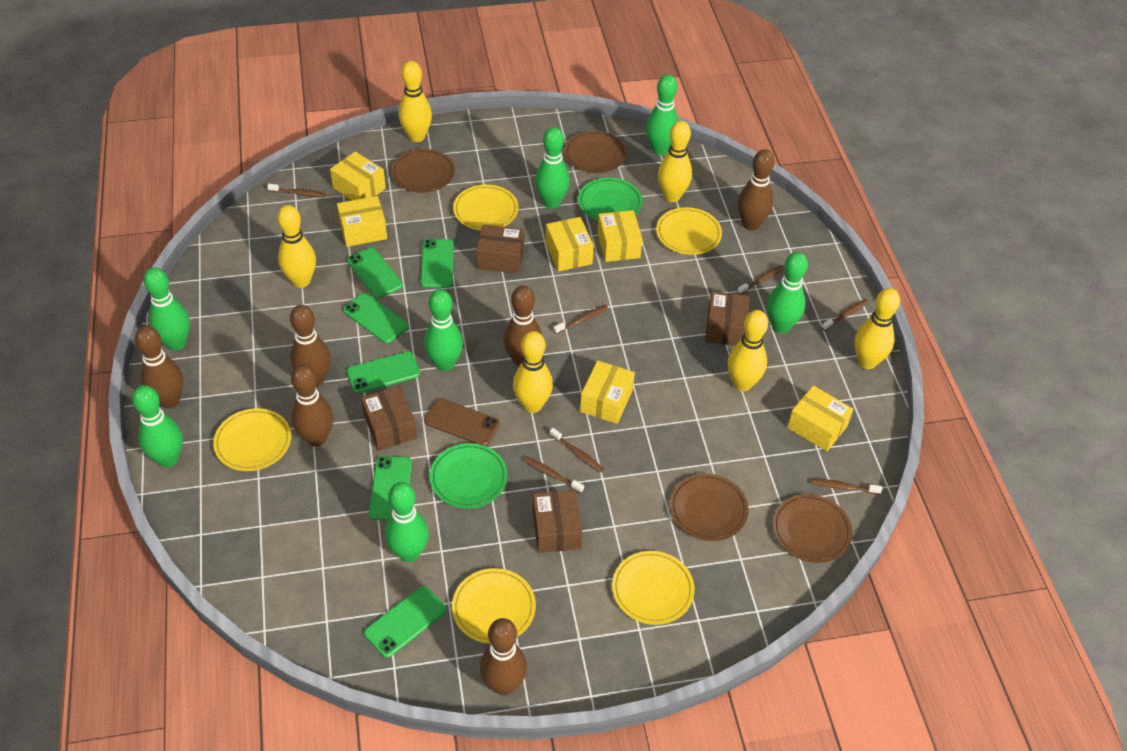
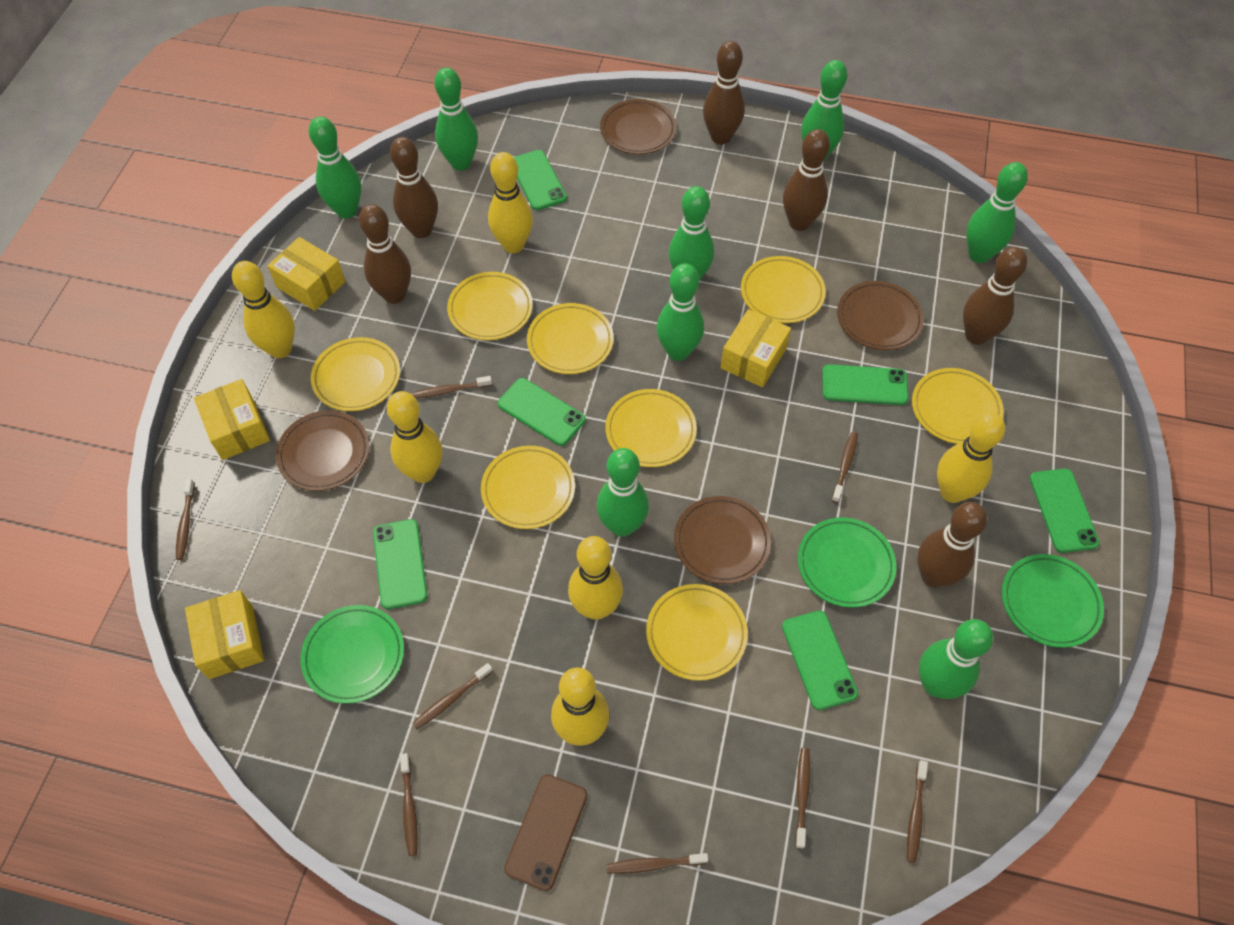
brown box: [361,386,417,451] [476,224,524,274] [533,490,582,553] [705,291,750,346] = 4 -> none = 0
brown toothbrush: [267,184,326,197] [524,456,584,493] [550,428,604,473] [553,305,608,334] [737,265,784,295] [811,479,882,495] [821,299,868,331] = 7 -> [176,479,195,560] [400,753,418,856] [412,376,492,398] [412,663,493,729] [606,853,708,874] [795,748,810,849] [832,432,858,503] [907,760,928,863] = 8
green bowling pin: [132,385,183,467] [143,267,190,350] [385,482,429,562] [424,289,463,371] [535,127,570,209] [646,74,678,155] [767,252,808,333] = 7 -> [309,117,361,219] [434,67,478,171] [597,448,649,537] [656,263,704,361] [669,186,714,281] [801,60,847,162] [919,619,993,699] [966,162,1028,263] = 8
green plate: [430,443,507,508] [578,178,643,221] = 2 -> [300,605,404,704] [798,517,896,608] [1002,554,1104,648] = 3
yellow box: [330,151,386,200] [337,196,387,247] [546,217,594,271] [580,360,635,424] [597,210,643,262] [787,386,853,452] = 6 -> [185,590,264,679] [194,379,270,460] [267,237,346,311] [720,309,791,387] = 4
yellow plate: [213,408,291,471] [452,568,536,644] [453,185,518,230] [612,551,695,625] [656,207,722,255] = 5 -> [311,337,400,411] [447,272,533,340] [481,446,575,529] [527,303,614,374] [605,389,697,467] [646,584,748,681] [741,256,826,323] [912,368,1004,444] = 8

